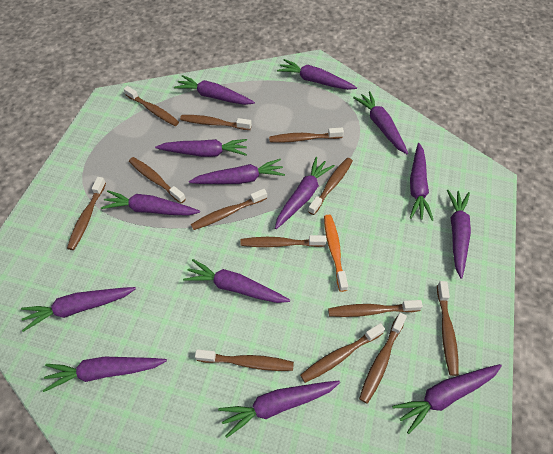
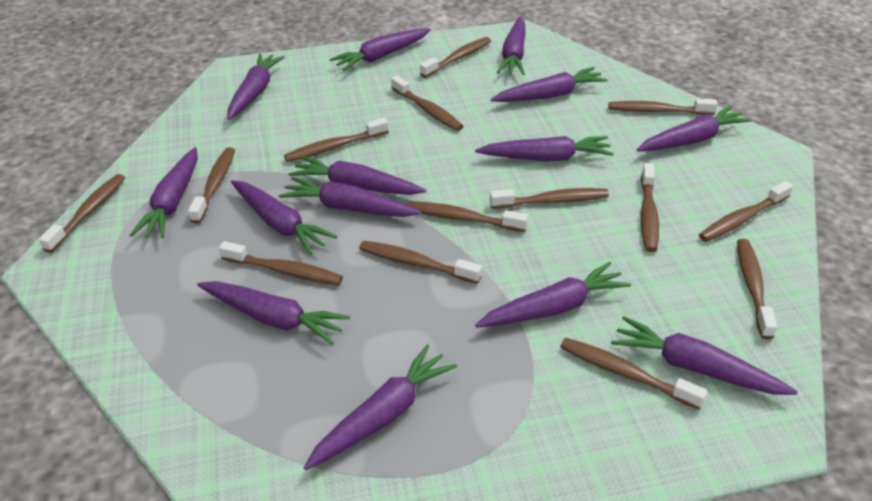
brown toothbrush: [67,177,106,250] [124,86,179,126] [129,157,186,203] [180,115,252,130] [191,189,267,230] [195,349,294,371] [240,235,326,247] [269,128,344,143] [300,323,385,383] [308,158,353,215] [328,300,423,317] [359,313,407,404] [437,281,459,376] = 13 -> [39,174,125,253] [188,147,235,224] [219,241,343,285] [284,118,389,162] [359,241,482,284] [391,76,463,131] [408,201,528,232] [420,37,491,78] [490,188,609,209] [560,338,708,410] [608,98,718,115] [641,163,659,252] [699,181,793,242] [737,239,777,339] = 14
orange toothbrush: [324,215,348,292] = 1 -> none = 0

